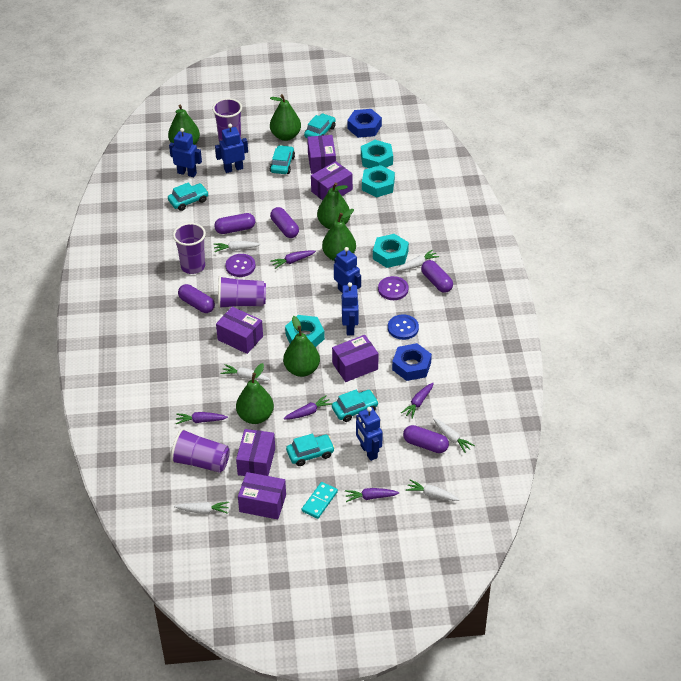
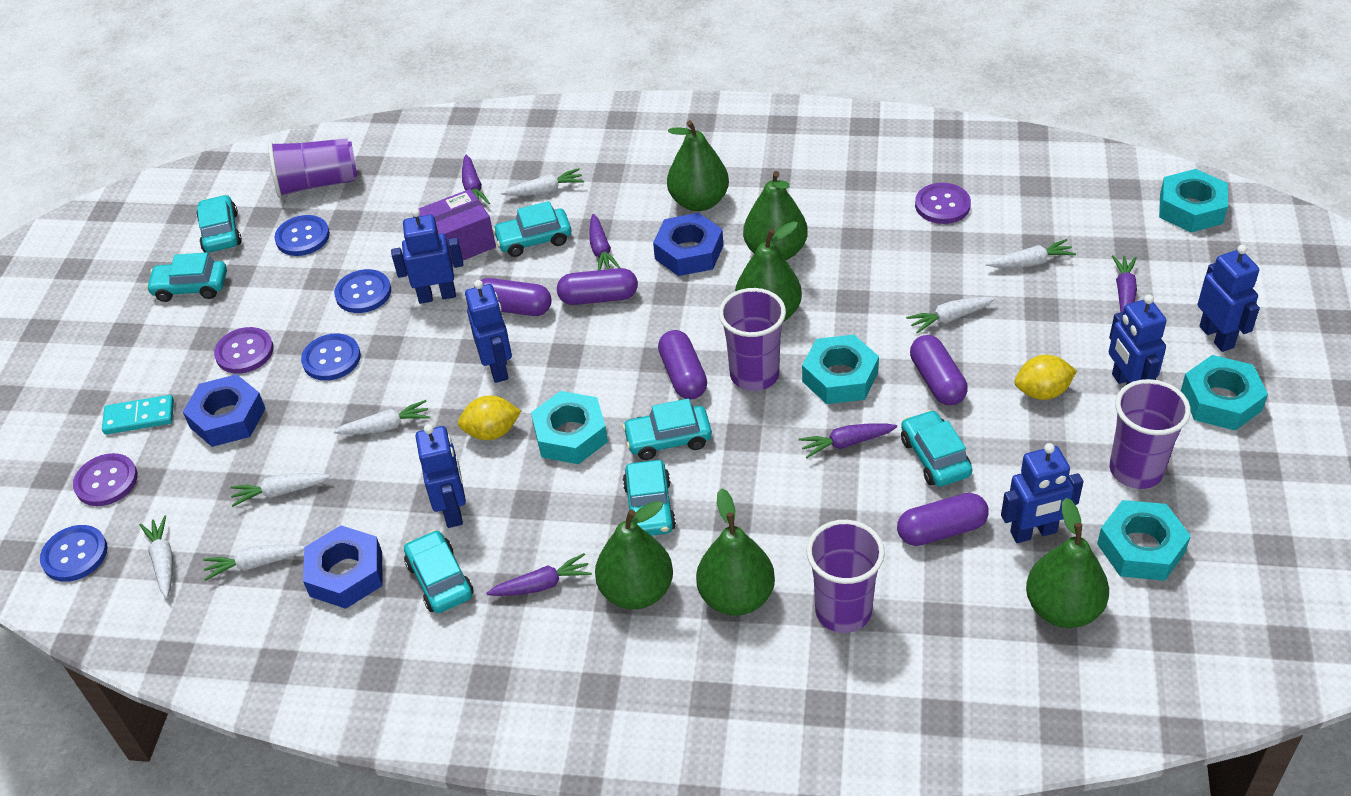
blue button: [388,315,419,340] = 1 -> [40,525,108,582] [274,215,330,256] [301,333,361,381] [334,269,391,313] = 4
blue nut: [347,109,382,138] [392,343,432,381] = 2 -> [183,374,266,447] [303,525,382,609] [653,213,723,276] = 3
blue robot: [169,128,202,177] [215,124,248,173] [334,247,361,292] [342,282,359,335] [356,407,383,461] = 5 -> [391,208,464,304] [416,424,466,528] [465,280,512,383] [1001,443,1083,543] [1109,295,1167,385] [1198,245,1260,352] = 6
purple box: [216,307,263,354] [236,429,275,476] [238,472,286,519] [307,135,336,174] [311,161,353,200] [332,335,378,382] = 6 -> [413,189,496,265] = 1
purple button: [225,254,256,277] [378,276,408,300] = 2 -> [73,453,138,506] [214,327,274,374] [915,183,971,224] = 3
turquoise car: [168,182,209,211] [270,145,295,174] [286,434,335,466] [304,114,336,138] [332,389,379,422] = 5 -> [146,252,227,302] [196,195,242,252] [404,530,474,613] [493,201,571,257] [622,399,712,460] [623,460,676,536] [901,410,972,487] = 7
turquoise nut: [285,315,325,347] [361,140,393,168] [362,165,395,198] [373,234,409,268] = 4 -> [531,391,608,464] [802,335,879,404] [1097,500,1191,581] [1159,169,1228,232] [1181,355,1268,431] = 5
white carrot: [174,502,229,514] [214,241,260,252] [221,364,270,381] [396,249,439,271] [406,480,460,501] [434,418,475,453] = 6 -> [140,516,173,598] [203,544,305,581] [231,473,330,507] [334,400,430,435] [501,168,584,196] [906,297,995,334] [986,239,1076,268] = 7
yellow lemon: none = 0 -> [458,396,521,440] [1014,355,1077,400] = 2

